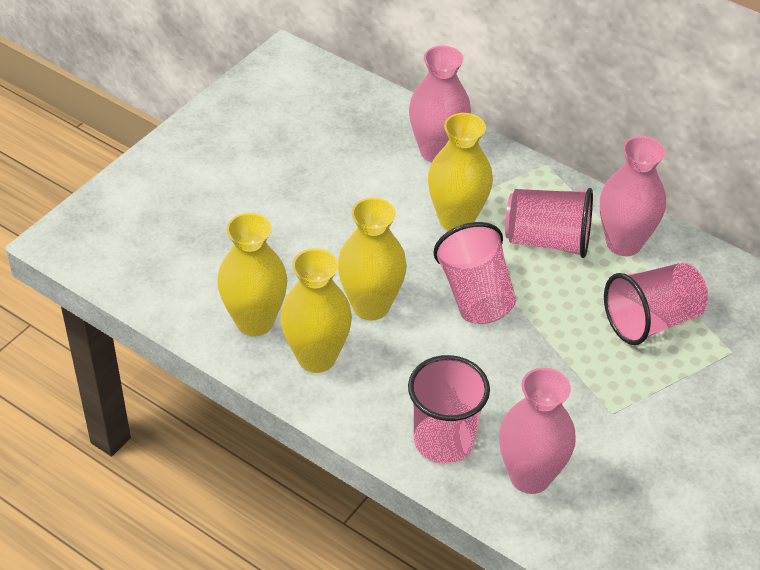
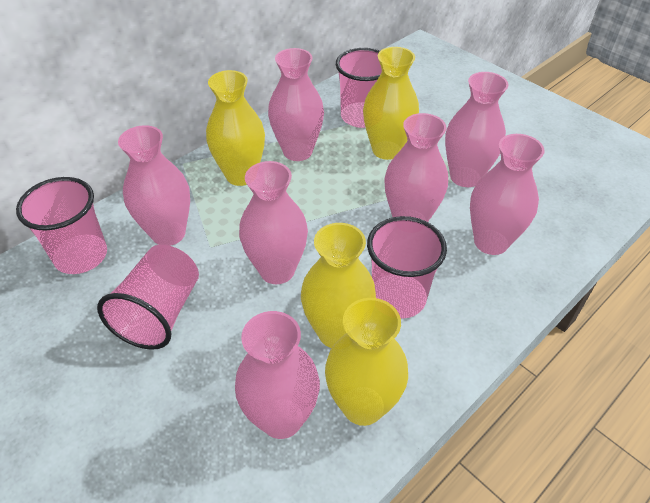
pink vase: [409,45,471,162] [499,367,576,494] [600,136,666,256] = 3 -> [118,125,190,246] [235,311,320,439] [239,161,308,284] [268,48,324,161] [385,113,448,222] [445,72,509,187] [470,134,545,255] = 7

